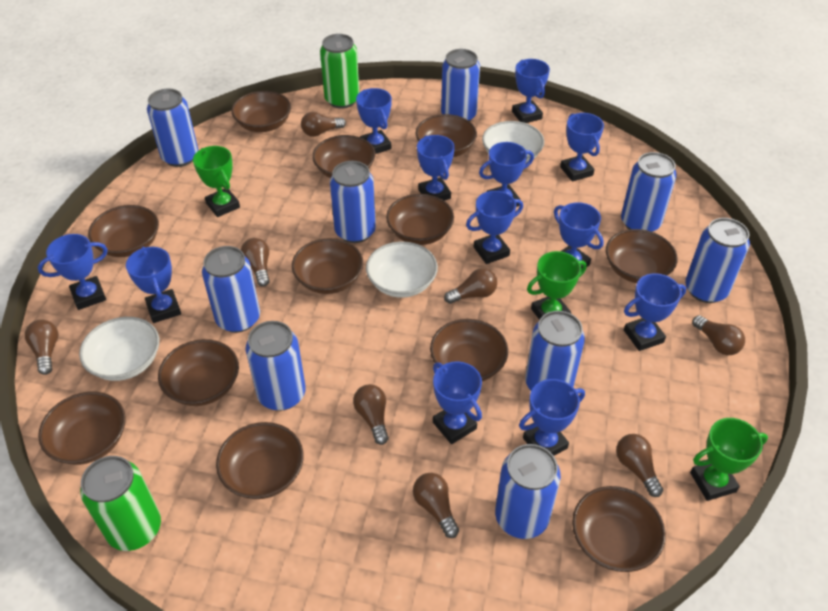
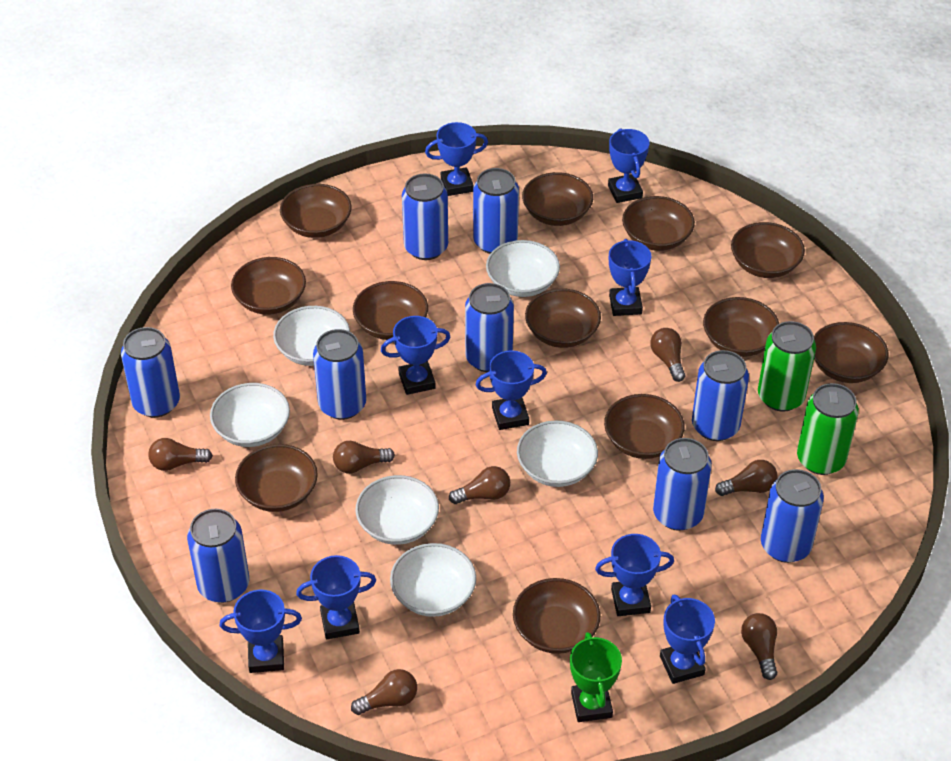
blue trophy: [38,234,108,310] [126,247,181,323] [356,88,392,154] [417,135,455,201] [433,362,482,444] [466,191,523,264] [479,142,534,207] [512,59,550,123] [519,379,585,456] [554,202,604,269] [560,113,604,181] [624,273,686,351] = 12 -> [220,590,302,673] [296,555,376,639] [381,316,450,395] [425,122,488,196] [476,350,547,430] [595,534,674,616] [608,128,649,203] [609,239,651,316] [660,595,715,684] = 9
brown light bulb: [25,319,58,375] [241,238,270,287] [301,112,346,137] [353,384,389,445] [413,473,459,538] [444,268,497,304] [616,434,663,497] [692,315,745,355] = 8 -> [148,438,213,471] [333,441,395,473] [351,669,417,715] [449,466,510,504] [650,328,685,382] [715,460,778,496] [741,613,777,680] = 7
green trophy: [193,146,240,217] [527,251,587,320] [690,418,768,501] = 3 -> [570,632,622,722] = 1
white bowl: [79,317,159,381] [366,242,438,298] [482,121,544,163] = 3 -> [210,383,290,447] [273,306,350,366] [355,475,439,545] [390,543,476,617] [486,240,560,297] [517,420,598,487] = 6

